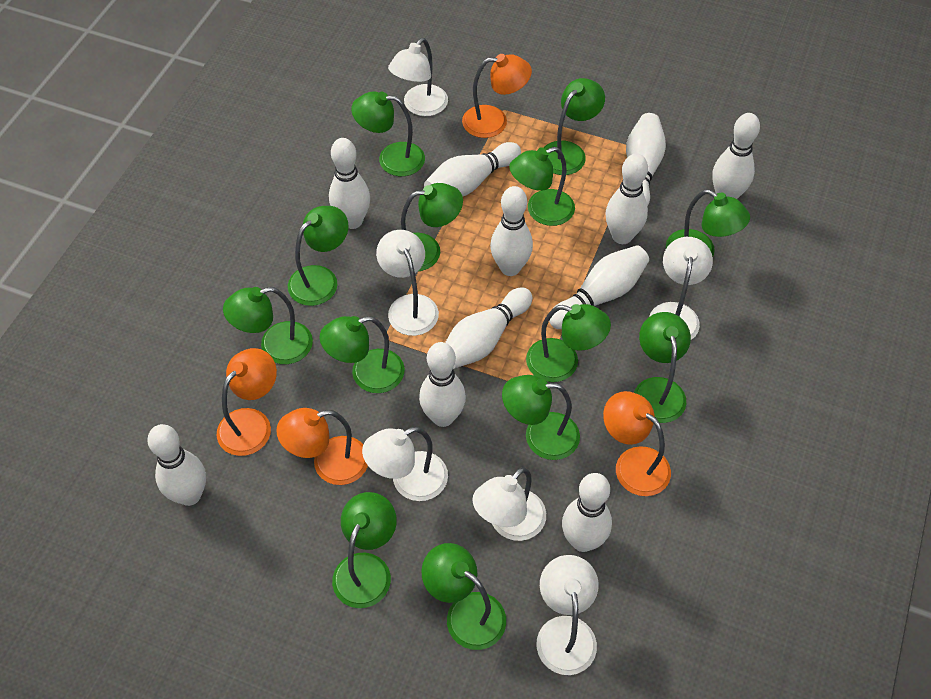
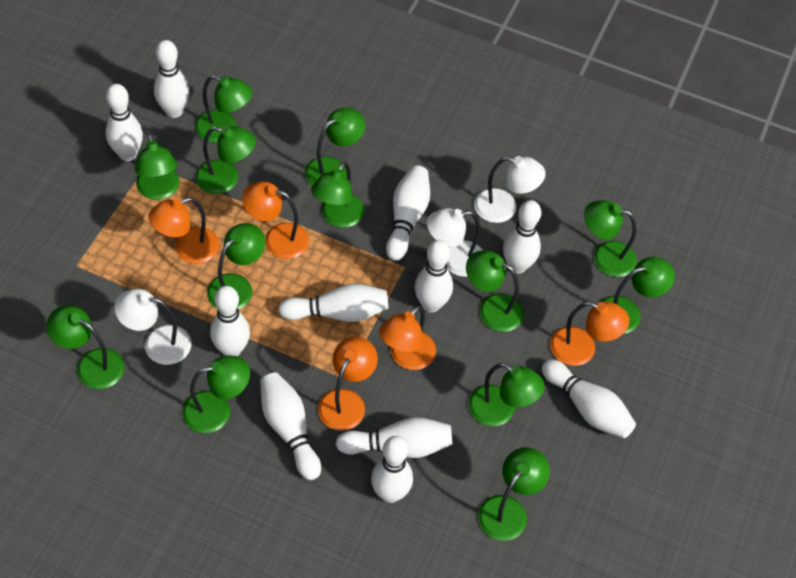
orange lamp: [217,348,277,456] [276,408,368,485] [462,54,532,138] [603,391,671,496] = 4 -> [149,197,219,264] [242,182,309,259] [318,337,378,431] [379,306,436,370] [550,302,630,366] = 5
white lamp: [362,427,448,501] [376,230,439,336] [388,38,448,116] [472,467,546,541] [536,555,599,675] [649,237,713,340] = 6 -> [114,289,192,365] [427,208,483,277] [474,156,546,223] = 3

